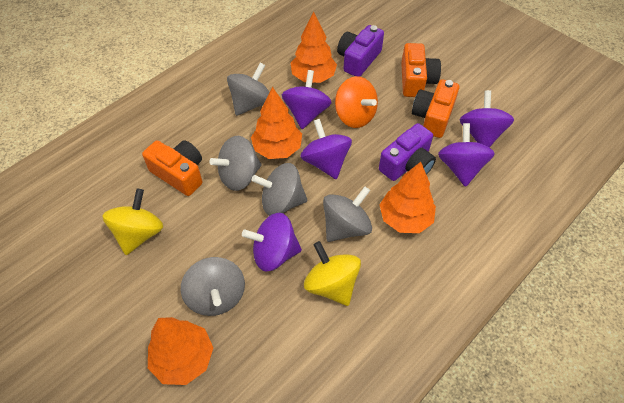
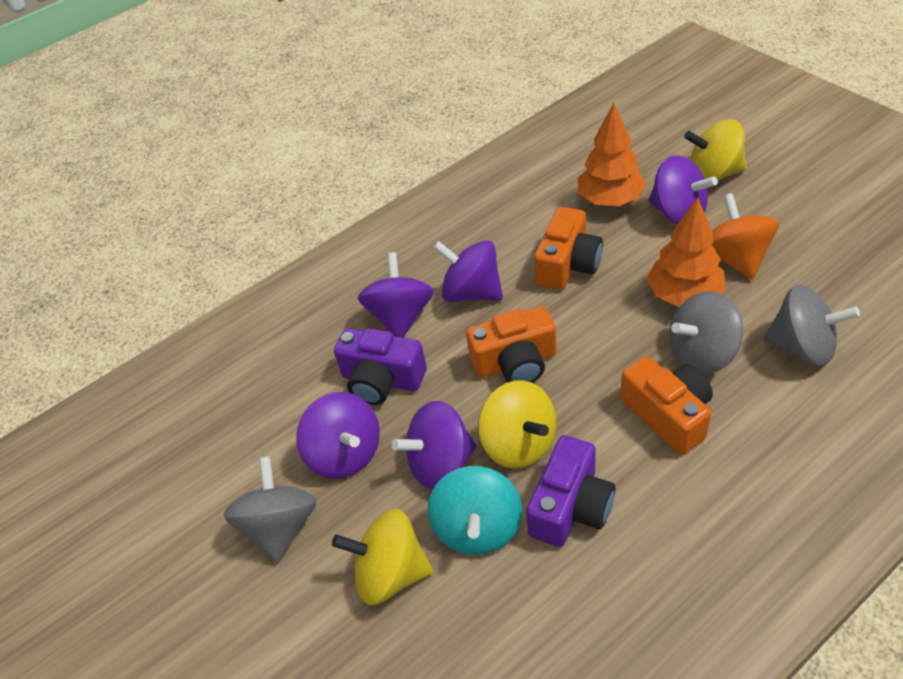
grey spinning top: [181,257,245,316] [209,136,261,191] [227,63,269,116] [252,163,307,216] [323,186,372,242] = 5 -> [224,456,317,563] [669,291,743,374] [763,285,860,366] = 3
orange tree: [148,317,213,385] [251,87,302,159] [291,12,337,83] [380,162,436,233] = 4 -> [578,103,646,206] [647,197,725,307] = 2
turquoise spinning top: none = 0 -> [428,466,522,555] = 1
yellow spinning top: [102,188,163,255] [304,241,361,306] = 2 -> [332,509,433,605] [478,380,556,469] [684,119,747,180] = 3

